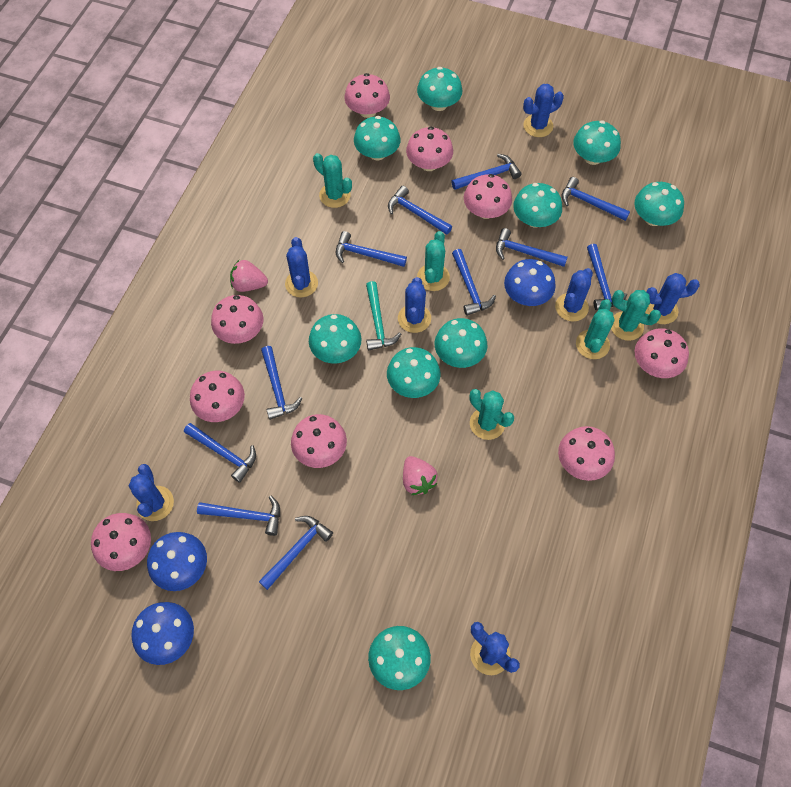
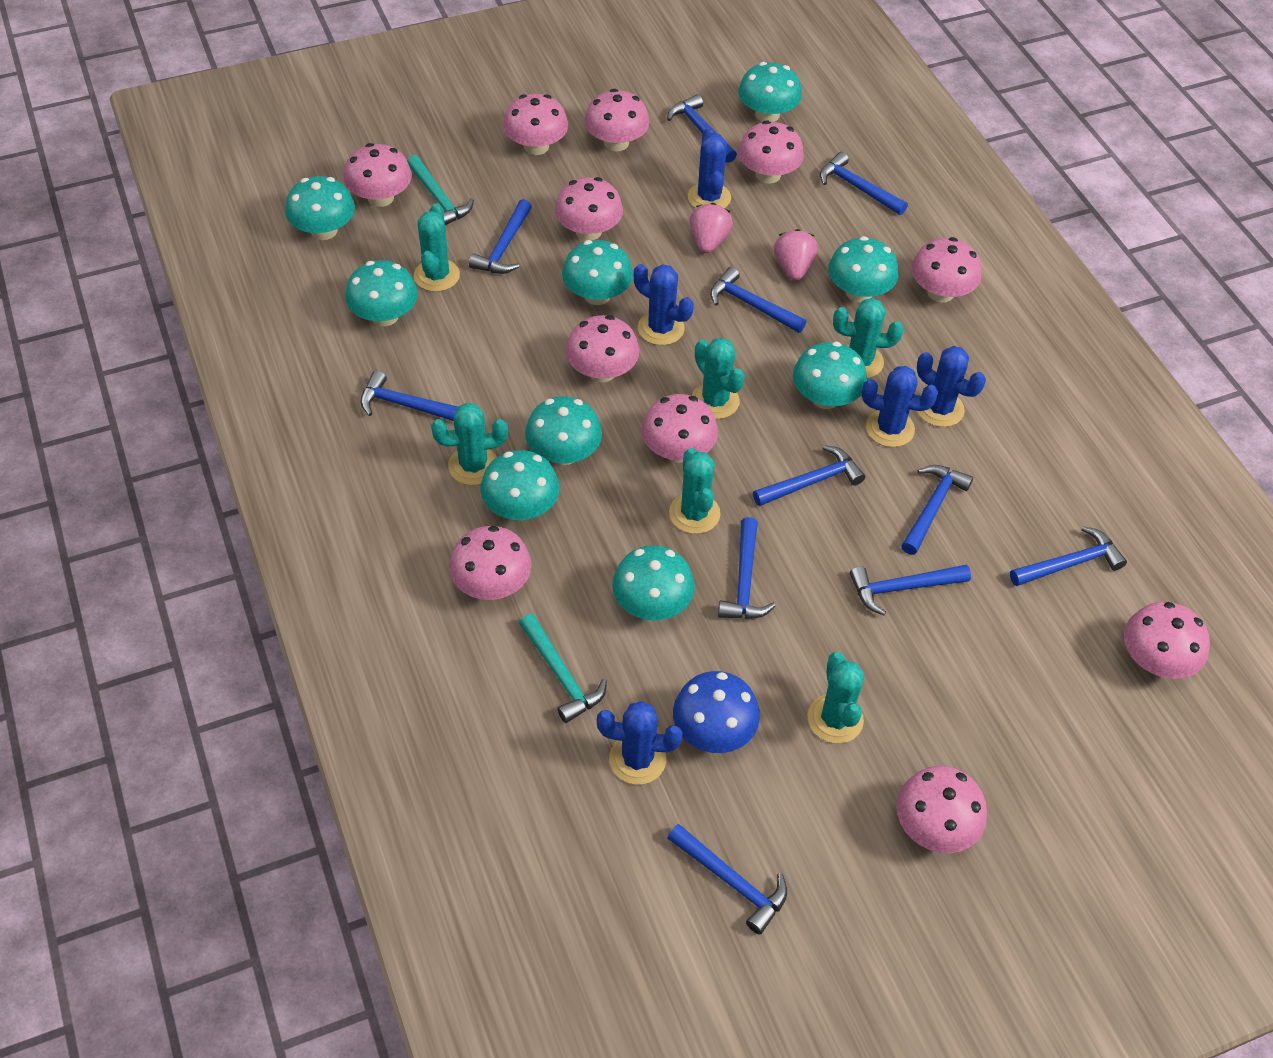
blue cactus: [129,464,174,521] [285,237,318,297] [398,277,431,333] [470,622,520,675] [523,84,564,137] [555,268,593,321] [646,273,700,324] = 7 -> [597,701,683,785] [634,264,694,345] [688,127,731,208] [862,366,938,447] [917,346,986,427] = 5
blue mushroom: [131,602,194,665] [147,532,207,591] [504,259,556,306] = 3 -> [673,671,760,753] = 1
pink mushroom: [91,513,151,571] [190,371,245,422] [211,295,263,344] [291,414,347,468] [344,73,390,118] [406,127,453,171] [464,174,512,219] [558,426,615,481] [635,328,689,378] = 9 -> [344,143,412,207] [449,526,532,600] [503,94,568,155] [555,177,623,240] [566,315,639,382] [584,89,649,151] [642,394,718,463] [738,120,804,183] [896,766,987,853] [911,237,982,303] [1124,602,1210,679] = 11
turquoise cactus: [313,153,352,208] [417,231,450,291] [469,389,514,440] [576,299,615,359] [611,290,661,341] = 5 -> [414,203,460,292] [431,403,508,485] [669,448,720,534] [691,338,745,419] [808,652,864,744] [833,298,903,378] = 6
turquoise hammer: [366,281,401,351] = 1 -> [407,155,474,225] [519,614,607,723] = 2

